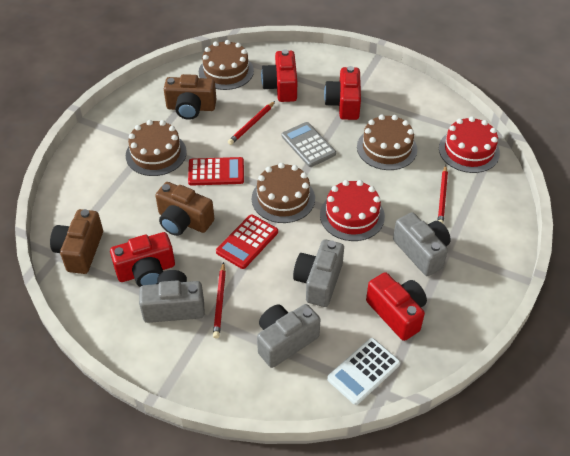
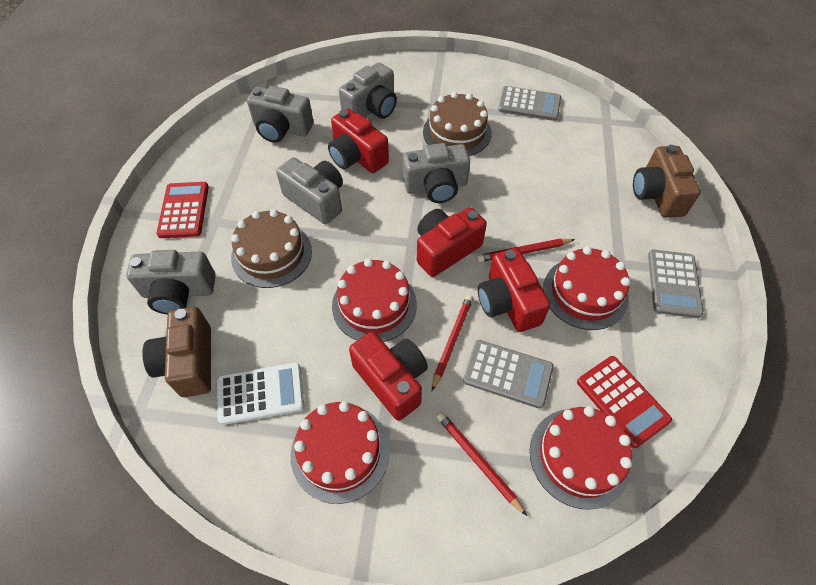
brown cake: [126,120,187,176] [199,40,254,90] [252,163,315,223] [357,115,417,170] = 4 -> [231,209,312,288] [423,92,492,156] = 2
brown camera: [50,209,103,274] [155,182,214,236] [164,74,216,120] = 3 -> [142,307,211,397] [633,145,701,218] = 2
grey calculator: [282,122,336,167] = 1 -> [463,340,554,409] [498,86,561,121] [648,250,703,318] = 3
grey camera: [139,270,205,323] [257,304,321,368] [293,239,344,307] [393,212,451,276] = 4 -> [126,250,216,315] [247,86,314,143] [276,157,343,224] [339,62,397,119] [403,143,470,203] = 5
red cake: [320,180,385,241] [439,117,500,173] = 2 -> [290,401,390,504] [332,258,417,342] [530,406,632,510] [543,247,630,330] = 4

